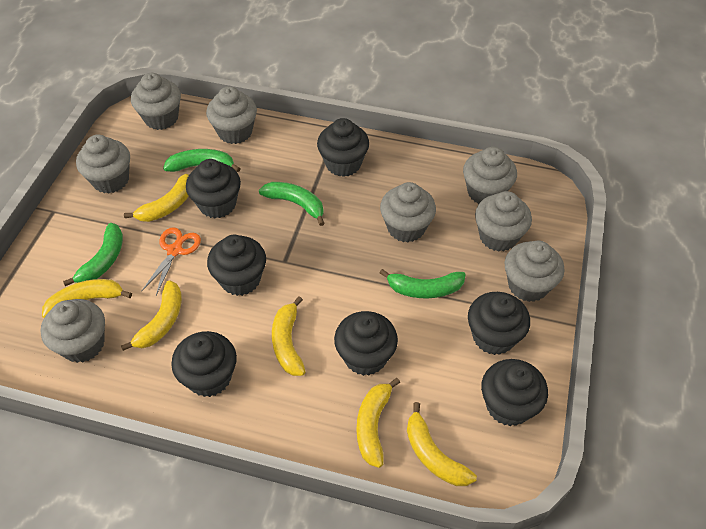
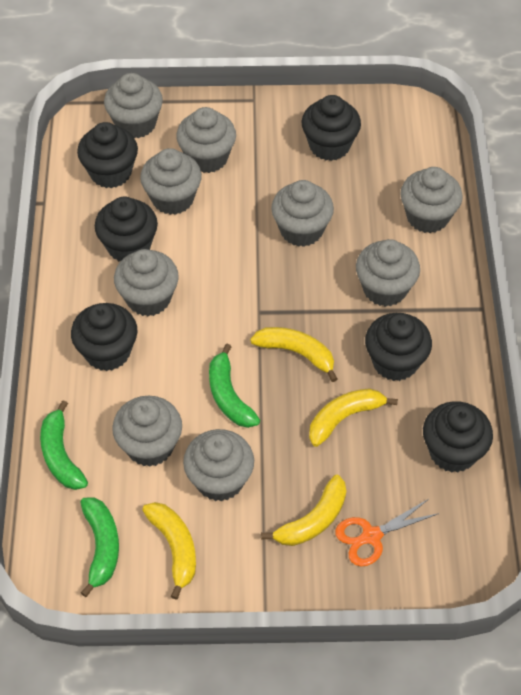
black cupcake: [171,331,237,397] [186,159,241,218] [207,234,266,296] [317,118,369,177] [334,311,398,376] [468,292,530,355] [481,359,548,426] = 7 -> [71,303,137,371] [77,122,138,188] [95,197,158,262] [302,95,361,161] [365,313,432,381] [423,401,493,473] = 6
green banana: [63,223,123,286] [163,149,241,172] [259,182,325,226] [380,269,466,298] = 4 -> [40,400,88,490] [80,497,119,597] [209,344,260,428] = 3
grey cupcake: [41,299,105,363] [76,135,130,194] [131,73,181,130] [206,86,257,144] [380,182,436,242] [463,147,517,204] [475,191,532,251] [505,240,565,302] = 8 -> [104,73,163,138] [112,396,182,467] [114,249,179,316] [140,148,202,215] [176,107,236,173] [183,429,254,502] [271,180,334,247] [356,239,420,307] [401,167,463,233] = 9
yellow banana: [42,279,132,318] [121,280,182,351] [124,174,189,222] [272,296,306,376] [357,378,400,468] [407,402,477,486] = 6 -> [142,502,196,599] [250,327,337,382] [261,475,346,546] [309,388,398,447] = 4

